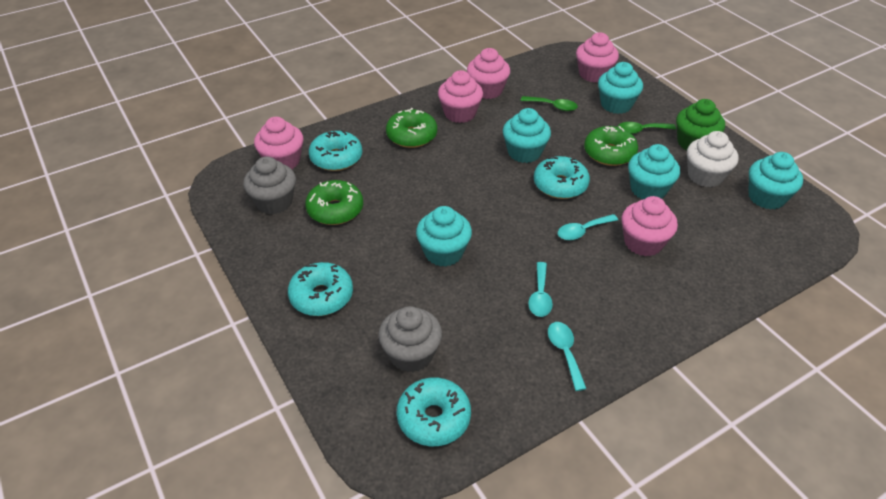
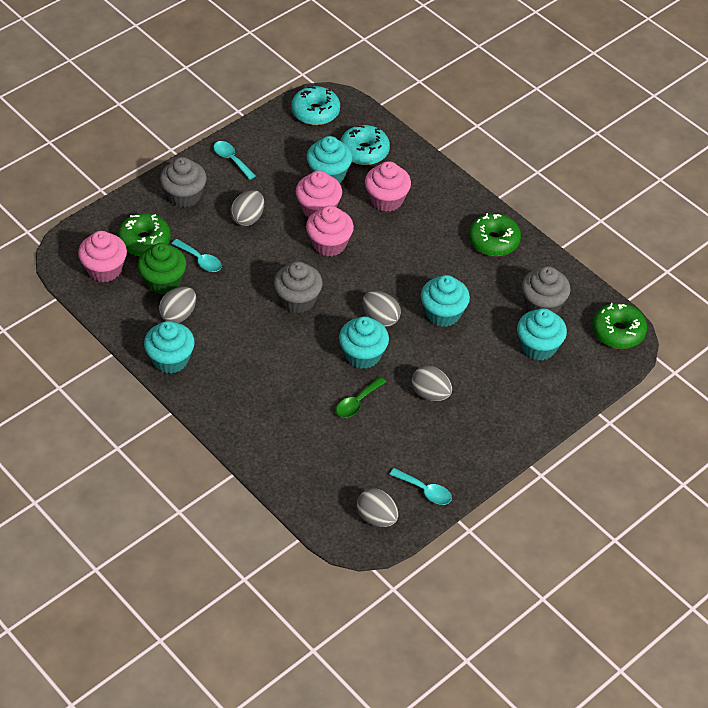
green spoon: [520,96,578,111] [617,122,676,134] = 2 -> [336,377,386,418] = 1
grey cupcake: [243,156,296,214] [378,306,442,372] = 2 -> [160,157,207,208] [274,261,323,313] [522,266,570,314] = 3
grey egg: none = 0 -> [159,287,196,323] [230,190,264,226] [357,489,399,527] [362,291,401,327] [411,366,452,401] = 5
pink cupcake: [254,117,304,169] [438,70,483,123] [467,48,510,99] [576,32,619,83] [621,196,678,256] = 5 -> [78,231,127,282] [295,171,342,218] [306,205,354,256] [365,161,411,212] = 4
turquoise donut: [288,262,353,316] [309,130,362,171] [397,377,471,446] [534,156,590,199] = 4 -> [291,86,340,125] [340,125,390,165] = 2
white cupcake: [687,131,739,187] = 1 -> none = 0

